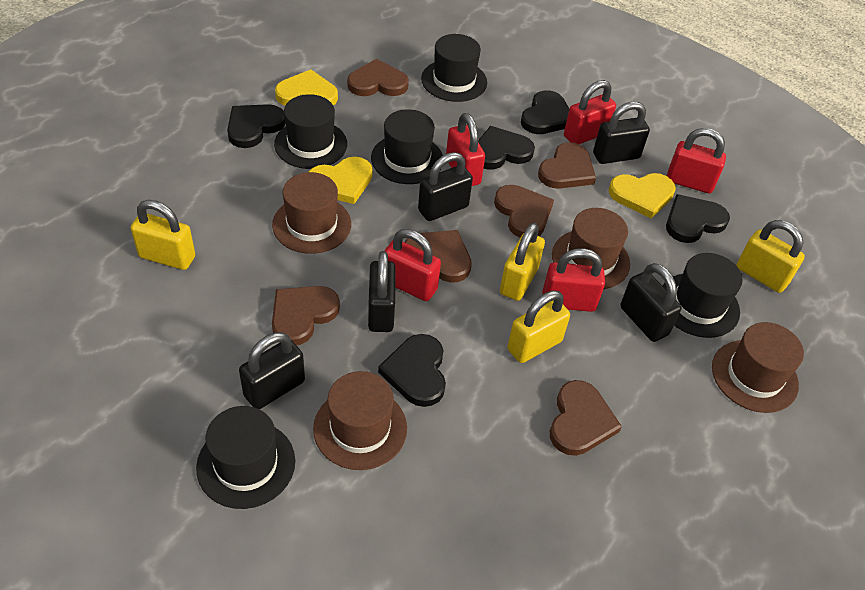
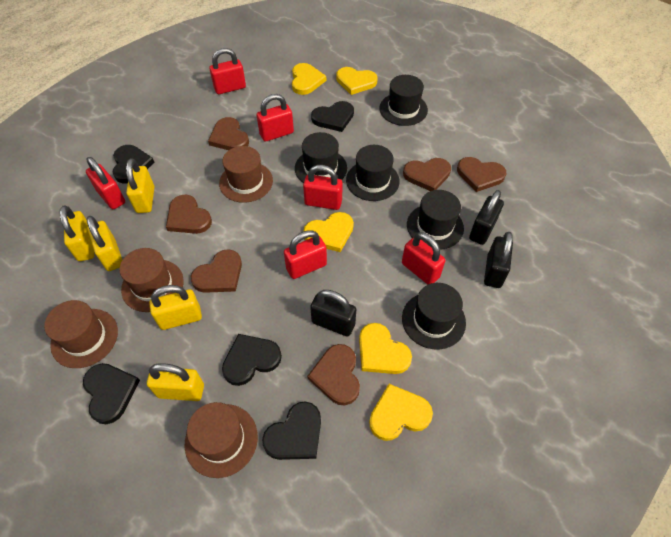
black padlock: [239,332,305,409] [368,251,396,332] [418,152,473,221] [593,102,650,164] [620,263,681,342] = 5 -> [310,290,356,337] [469,190,504,245] [484,232,513,288] = 3
red padlock: [385,229,441,301] [446,113,485,186] [542,248,605,312] [564,80,616,144] [667,128,726,193] = 5 -> [86,157,125,209] [210,48,246,94] [257,94,294,142] [284,230,327,279] [303,165,343,210] [402,232,445,285] = 6
yellow heart: [275,69,338,106] [309,157,373,204] [609,173,676,219] = 3 -> [292,63,326,95] [303,212,354,252] [336,67,378,95] [359,323,412,374] [369,384,433,441] = 5
yellow padlock: [130,200,195,270] [500,223,545,301] [507,291,570,363] [736,220,805,293] = 4 -> [59,205,94,261] [87,216,122,271] [126,158,154,213] [147,363,204,401] [149,285,202,330] = 5

